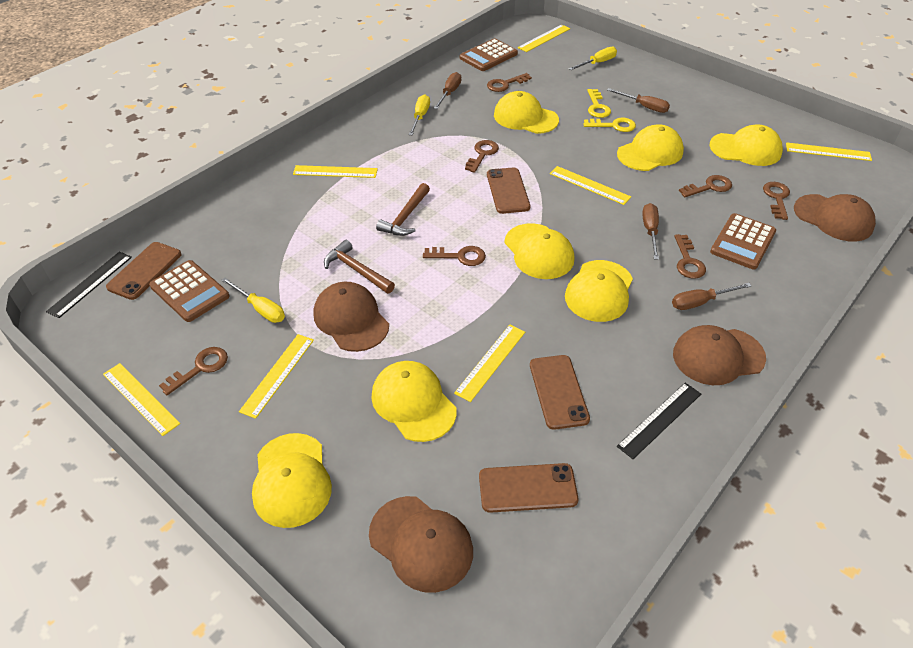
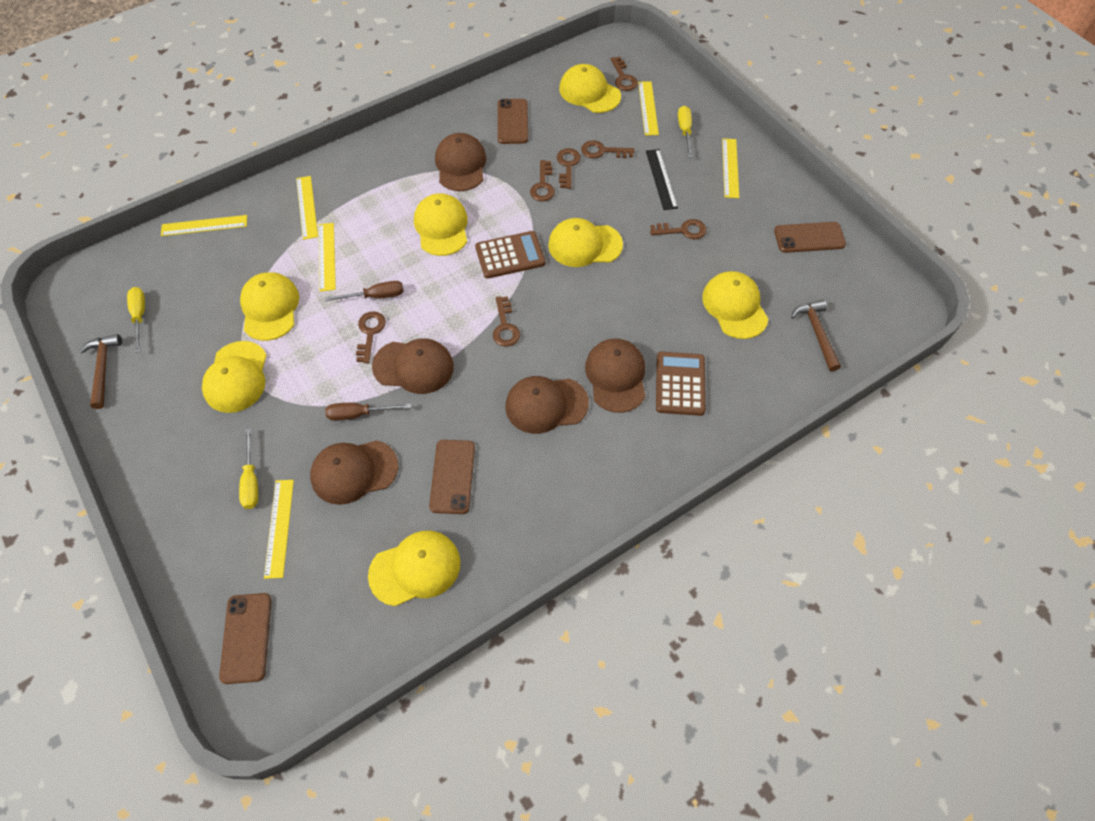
black ruler: [46,251,132,318] [617,383,701,459] = 2 -> [646,149,678,210] = 1
brown calculator: [149,260,230,322] [460,38,518,71] [710,213,776,270] = 3 -> [475,231,545,279] [656,352,706,416] = 2
brown cap: [313,282,389,352] [369,496,473,593] [673,325,766,385] [794,194,876,241] = 4 -> [310,440,398,505] [372,338,454,394] [435,133,486,191] [505,376,589,434] [585,339,646,413] = 5
brown screwdriver: [434,72,461,109] [607,88,670,113] [642,203,659,260] [672,283,752,310] = 4 -> [325,281,404,301] [325,403,411,421] = 2
yellow key: [583,118,636,132] [587,89,611,118] = 2 -> none = 0
yellow ruler: [103,363,180,436] [239,334,314,419] [293,165,378,178] [454,325,525,402] [518,24,570,52] [550,166,631,205] [786,142,872,161] = 7 -> [161,215,247,236] [264,480,294,579] [296,176,318,240] [319,223,336,292] [638,81,659,135] [722,138,739,198] = 6

